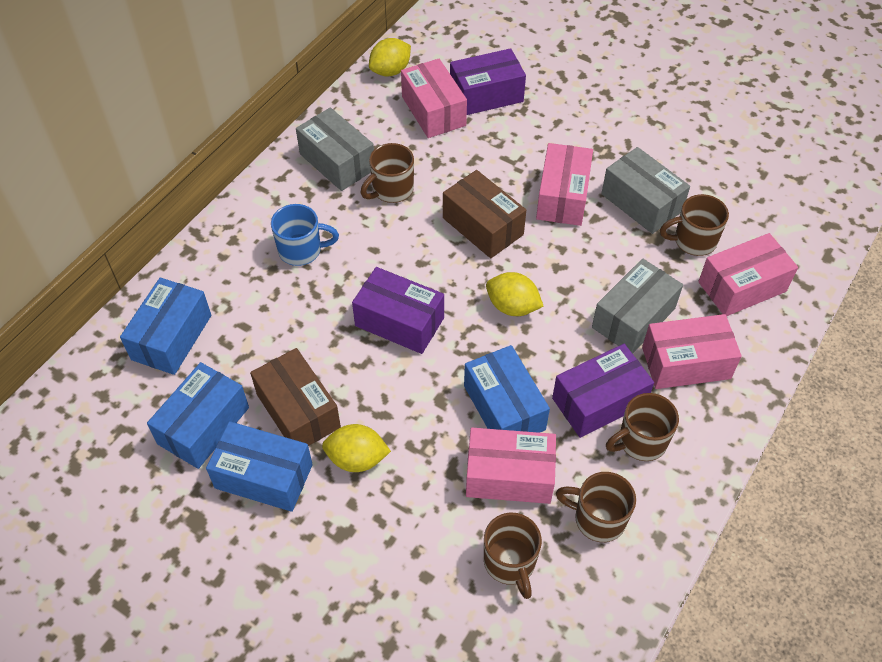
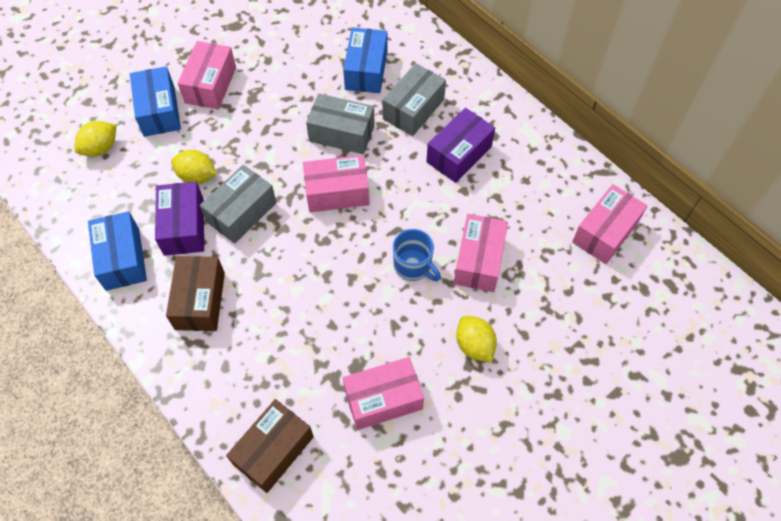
blue box: [120,278,211,375] [147,362,249,469] [206,421,313,512] [464,345,550,433] = 4 -> [88,211,147,291] [130,66,181,137] [343,27,387,93] = 3
brown mug: [361,143,414,203] [484,513,542,599] [556,472,636,542] [606,393,679,461] [660,194,729,256] = 5 -> none = 0
purple box: [352,267,444,354] [450,48,526,115] [552,344,654,438] = 3 -> [155,182,204,256] [426,108,495,183] = 2

